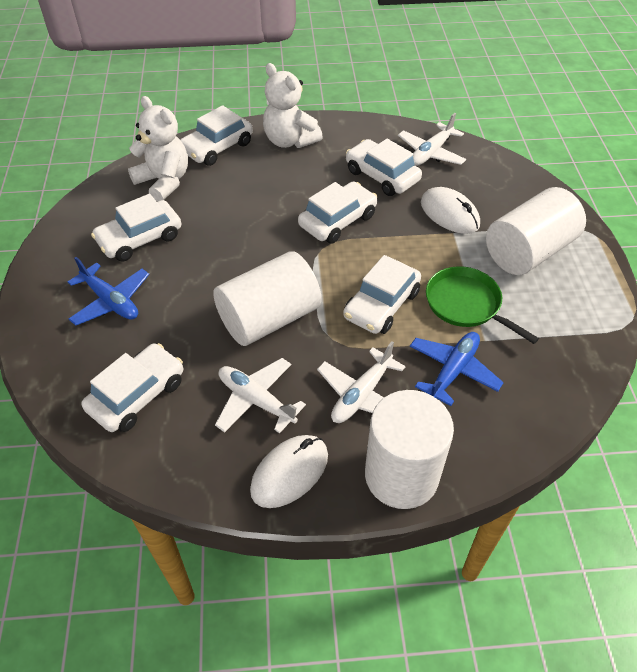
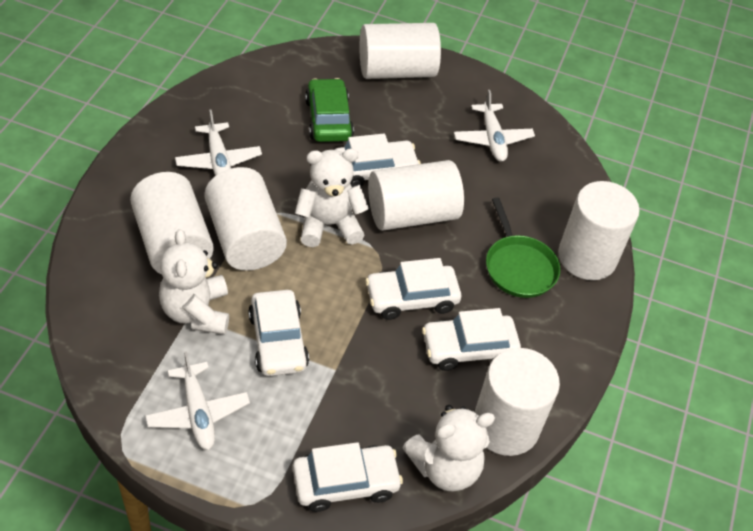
blue plane: [68,257,149,326] [410,332,504,406] = 2 -> none = 0
green car: none = 0 -> [305,78,354,142] = 1
white car: [82,343,183,432] [91,194,181,262] [180,105,253,166] [298,181,377,244] [343,255,421,334] [346,139,422,196] = 6 -> [248,290,309,376] [293,442,403,512] [335,133,421,187] [365,258,461,320] [422,308,521,371] = 5
white cylinder: [213,251,321,346] [365,390,454,509] [486,187,586,275] = 3 -> [130,172,214,274] [204,167,287,271] [359,23,441,79] [368,160,464,231] [475,348,560,456] [558,181,640,280] = 6
white mouse: [250,435,328,508] [421,187,480,234] = 2 -> none = 0
white teddy bear: [128,96,188,202] [263,63,323,148] = 2 -> [159,229,229,334] [295,149,369,247] [402,405,495,492] = 3

